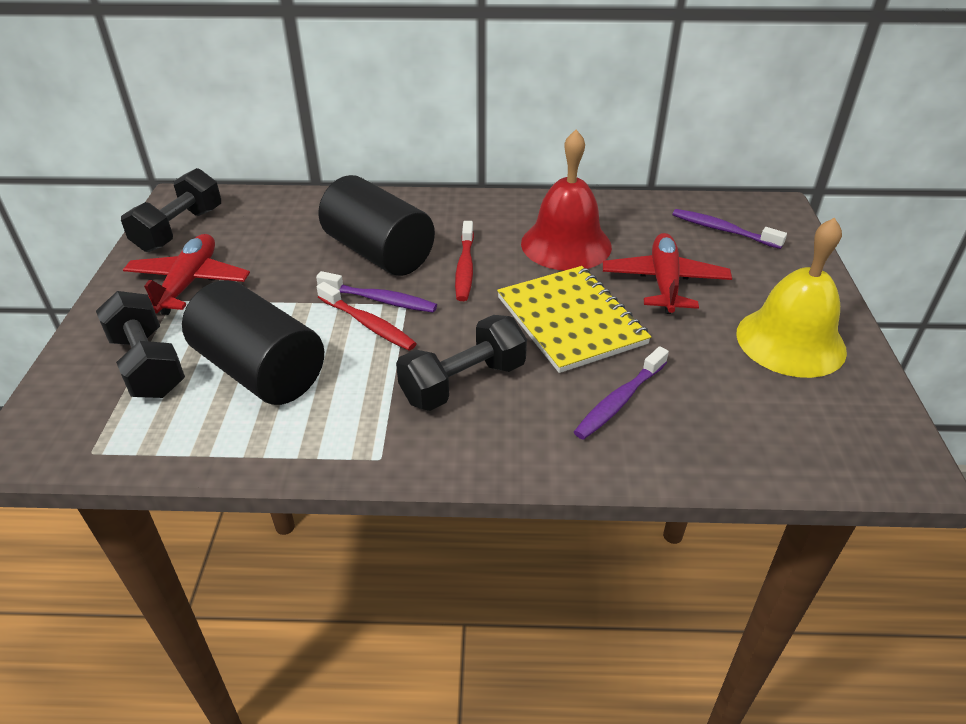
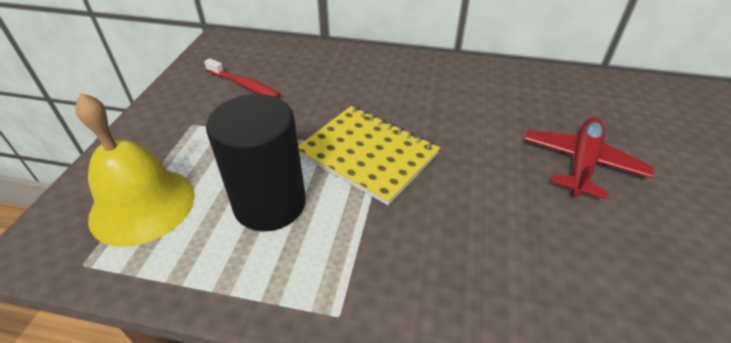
black cylinder: [182,280,324,405] [318,175,435,276] = 2 -> [206,94,306,232] = 1
black dumbbell: [96,291,185,398] [121,168,221,252] [396,315,527,411] = 3 -> none = 0
purple toothbrush: [316,271,437,313] [574,346,669,440] [672,209,787,249] = 3 -> none = 0
red bell: [521,130,612,271] = 1 -> none = 0
red plane: [123,234,250,315] [603,233,732,314] = 2 -> [524,117,654,199] = 1
red toothbrush: [317,282,417,351] [455,221,474,301] = 2 -> [204,58,281,98] = 1

